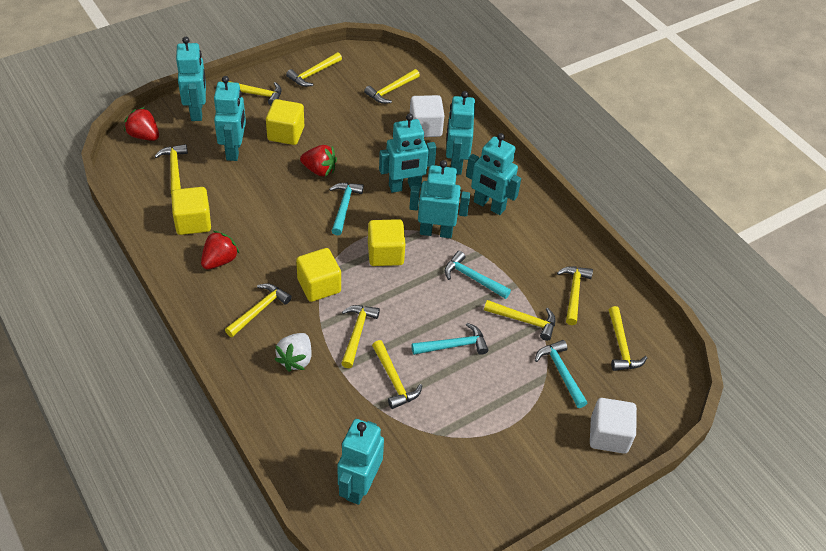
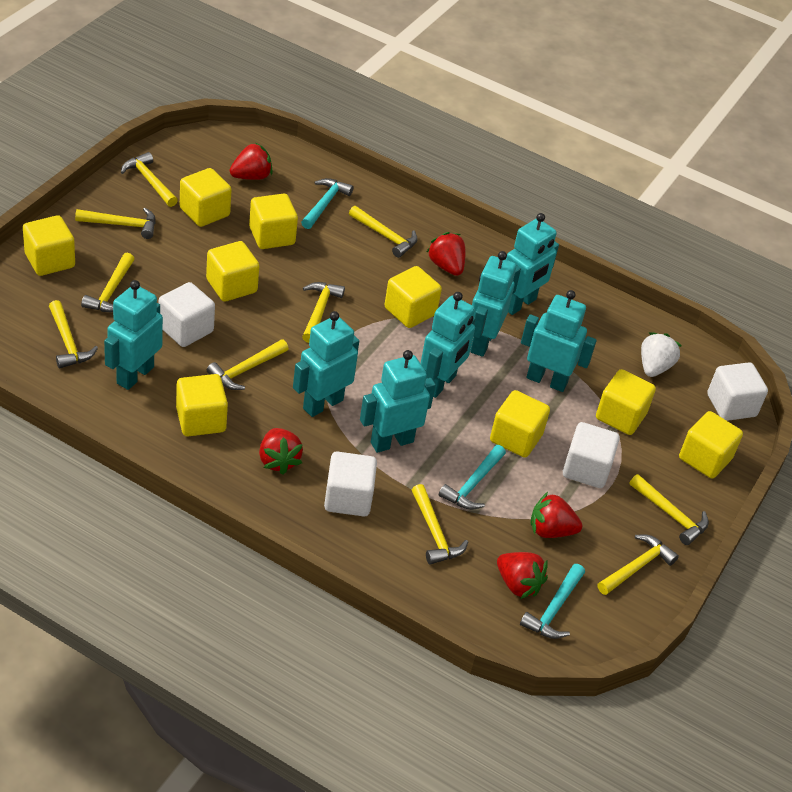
red strawberry: [124,107,159,141] [201,231,240,269] [300,145,337,177] = 3 -> [230,142,273,180] [259,428,303,475] [426,232,465,276] [497,552,548,599] [531,492,582,538] = 5
turquoise hammer: [329,183,364,235] [412,323,489,355] [445,251,511,299] [535,340,587,408] = 4 -> [301,178,354,229] [439,445,506,510] [520,564,585,639] = 3
white cube: [410,95,444,137] [590,398,637,454] = 2 -> [159,282,215,347] [324,451,377,516] [563,422,620,488] [707,362,768,421] = 4
yellow cube: [171,187,211,235] [266,99,304,145] [296,248,341,302] [368,219,406,266] = 4 -> [23,215,75,276] [176,374,228,436] [180,168,232,227] [206,241,259,302] [249,194,298,249] [384,266,442,328] [490,390,550,458] [596,369,656,435] [679,411,743,479] = 9

